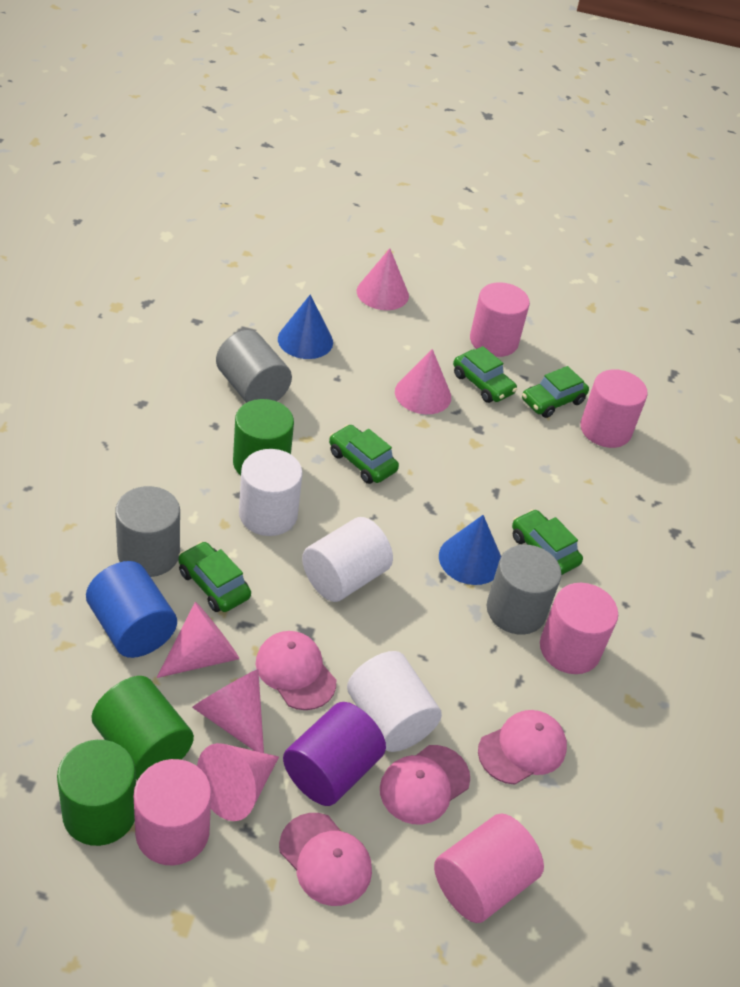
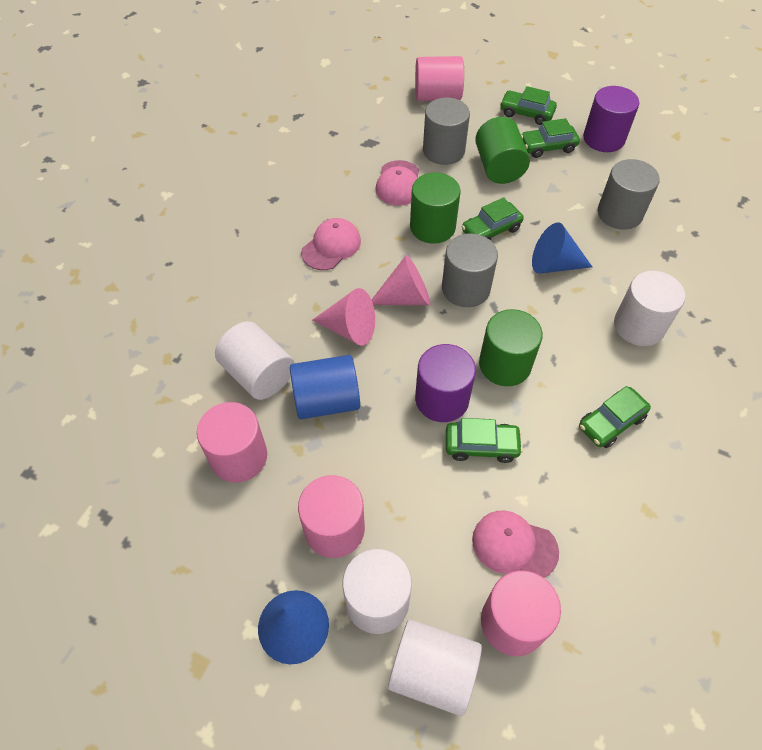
pink cap: [256,631,336,710] [279,813,372,906] [380,745,470,824] [478,710,567,785] = 4 -> [301,218,361,270] [376,160,419,206] [472,510,559,578] = 3
pink cone: [157,602,239,678] [192,669,264,753] [197,743,279,821] [357,248,409,310] [395,349,451,414] = 5 -> [312,288,375,346] [372,255,430,305] = 2
pink cylinder: [134,759,211,865] [434,813,544,923] [470,282,530,357] [540,583,618,674] [580,369,648,448] = 5 -> [197,402,267,482] [298,475,365,558] [415,56,464,101] [481,570,561,656] = 4
purple cylinder: [283,702,386,806] = 1 -> [415,344,476,422] [583,86,639,152] = 2
white cylinder: [239,449,303,536] [302,517,393,602] [347,651,442,752] = 3 -> [215,321,295,400] [342,549,412,634] [388,619,482,716] [614,271,685,346] = 4

